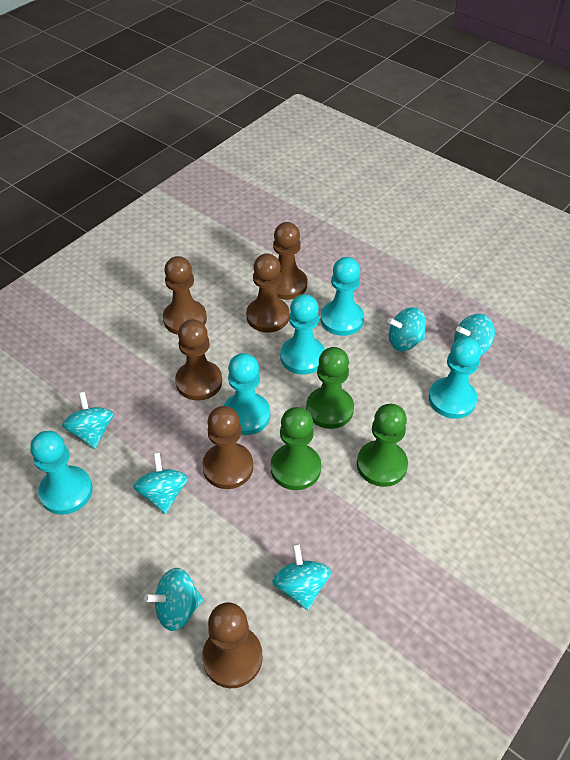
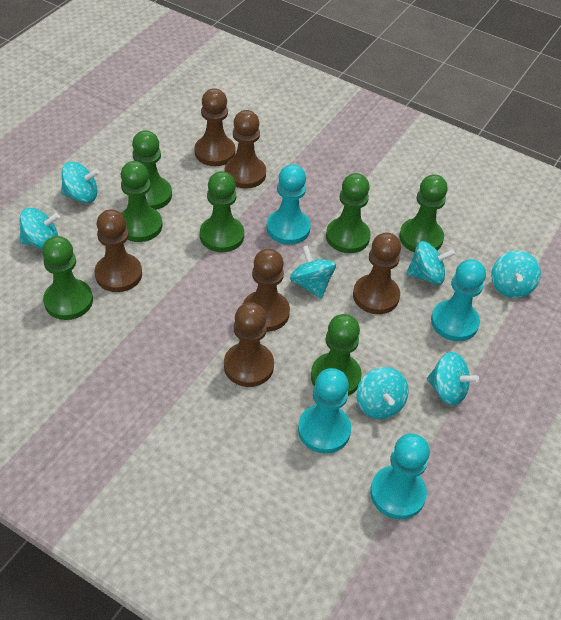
green pawn: [271,407,321,490] [306,347,354,429] [357,404,408,487] = 3 -> [42,236,93,320] [121,161,163,242] [132,130,172,210] [200,171,244,252] [311,314,362,396] [326,173,371,253] [399,174,448,253] = 7
turquoise pawn: [30,431,93,515] [224,353,270,435] [280,294,325,375] [321,257,364,336] [429,337,481,419] = 5 -> [266,164,311,245] [298,368,351,454] [370,433,430,520] [431,259,486,341] = 4
turquoise spinning top: [62,392,114,449] [133,452,188,514] [144,568,203,631] [272,544,331,610] [387,307,426,351] [454,314,495,356] = 6 -> [20,208,60,249] [61,162,99,203] [290,245,336,299] [356,367,409,419] [406,241,455,285] [427,352,479,405] [491,251,541,298] = 7

